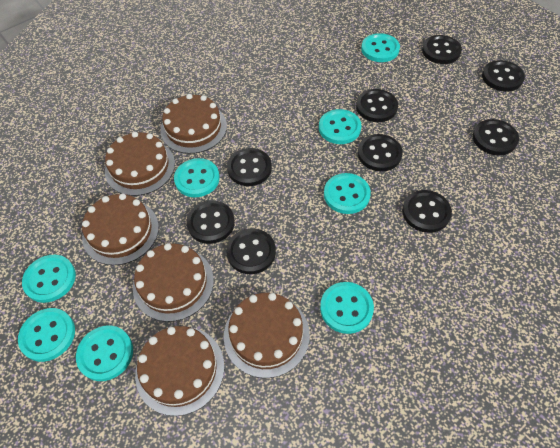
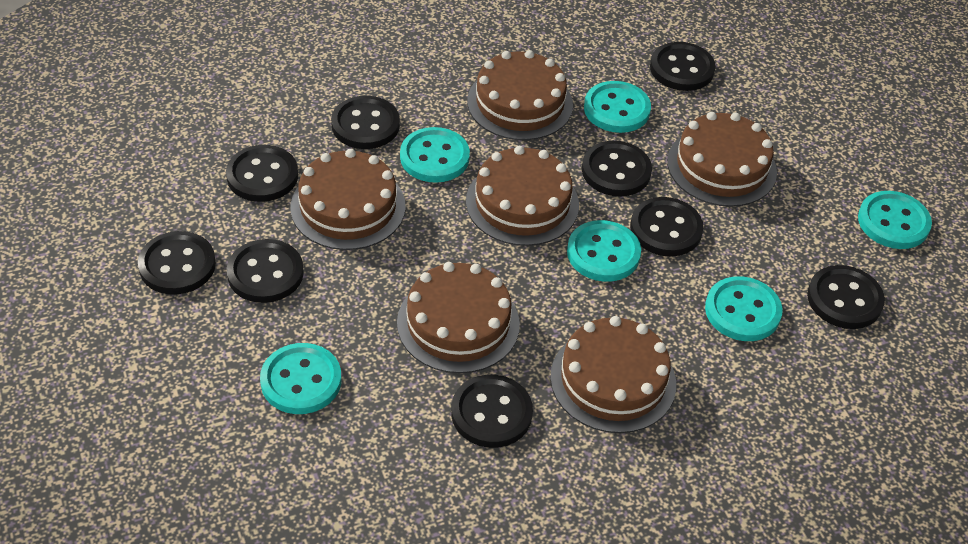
turquoise button: [18,308,75,362] [22,255,76,303] [76,325,133,381] [174,158,220,197] [319,109,361,144] [320,282,374,334] [324,173,371,214] [361,33,400,62] = 8 -> [260,343,341,414] [400,127,470,183] [567,220,641,282] [584,81,651,133] [705,276,783,341] [858,191,932,249] = 6

